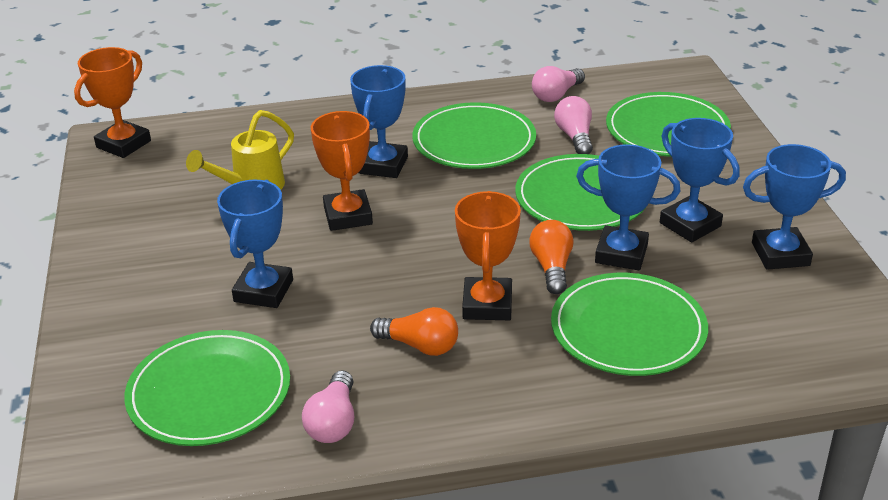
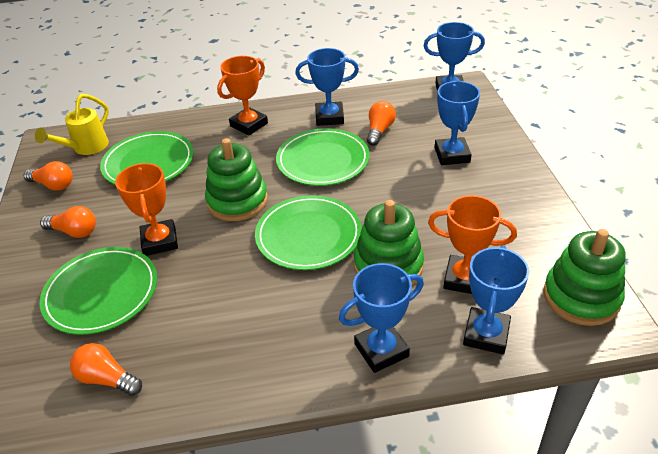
green plate: [124,330,290,446] [412,102,536,169] [515,154,645,231] [551,273,708,376] [606,92,731,157] = 5 -> [40,247,157,335] [100,131,194,185] [255,195,362,270] [276,128,370,186] = 4
green stacking toy: none = 0 -> [205,138,268,221] [354,200,424,285] [543,229,626,326] = 3
orange light bulb: [370,307,458,356] [529,220,574,294] = 2 -> [24,161,73,191] [40,206,96,238] [70,343,142,396] [367,101,396,146] = 4
pink light bulb: [302,370,354,443] [532,66,585,102] [554,96,593,154] = 3 -> none = 0

